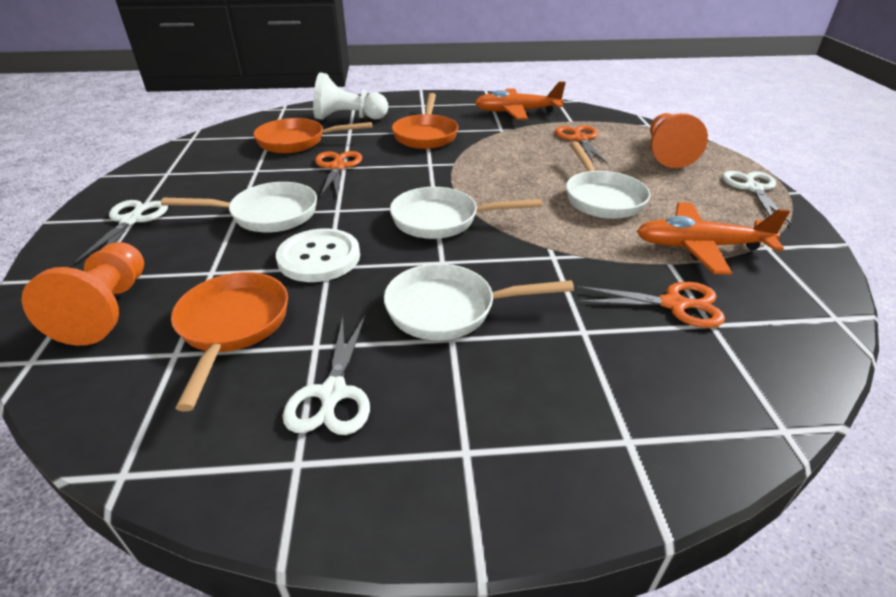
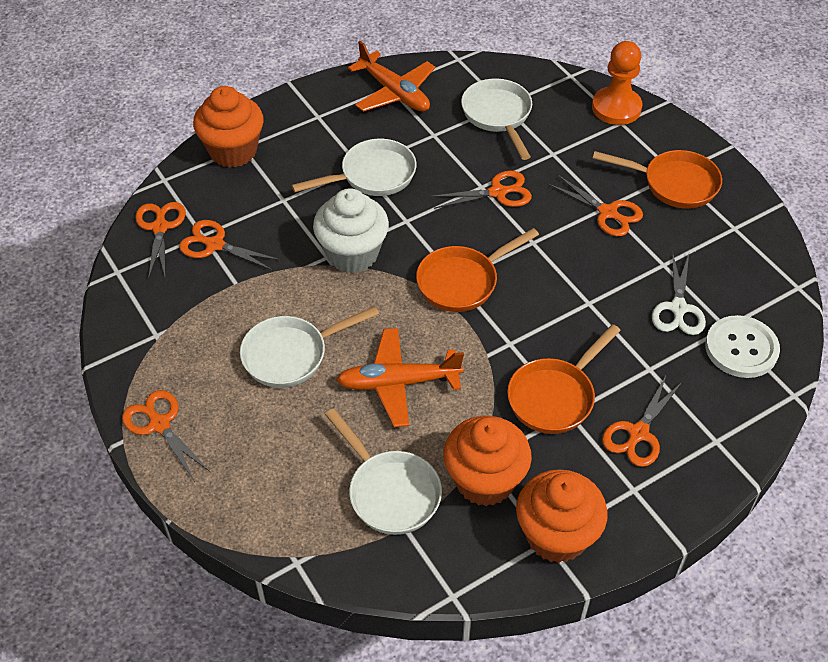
orange cupcake: none = 0 -> [193,86,264,168] [443,416,532,506] [516,469,608,563] = 3
orange pawn: [21,242,144,346] [650,113,708,168] = 2 -> [592,41,643,125] = 1
orange scissors: [315,151,362,197] [555,125,607,163] [577,282,725,328] = 3 -> [122,390,210,482] [135,202,186,280] [179,220,281,271] [430,171,532,209] [548,175,643,236] [602,376,683,467] = 6
white cupcake: none = 0 -> [313,189,389,273] = 1
white pawn: [313,72,388,120] = 1 -> none = 0
white scissors: [75,200,168,263] [283,316,370,435] [722,171,792,225] = 3 -> [652,252,706,335] = 1

